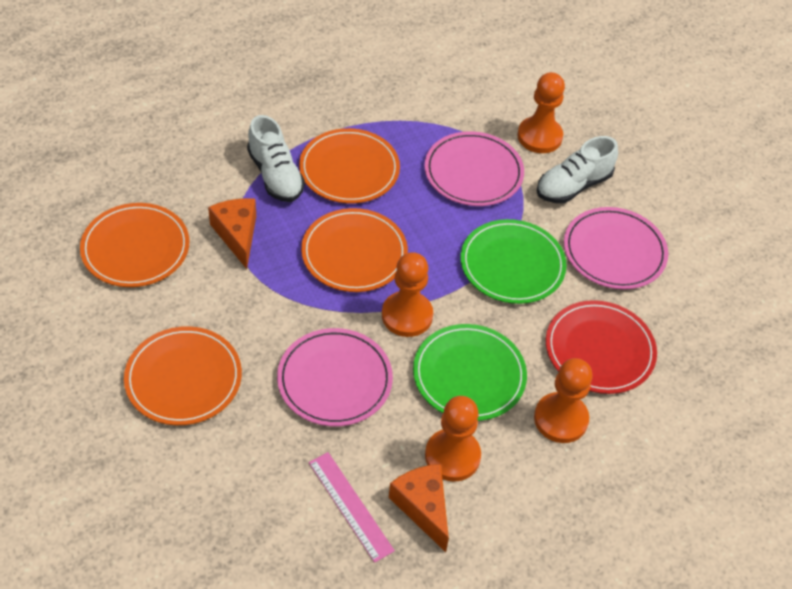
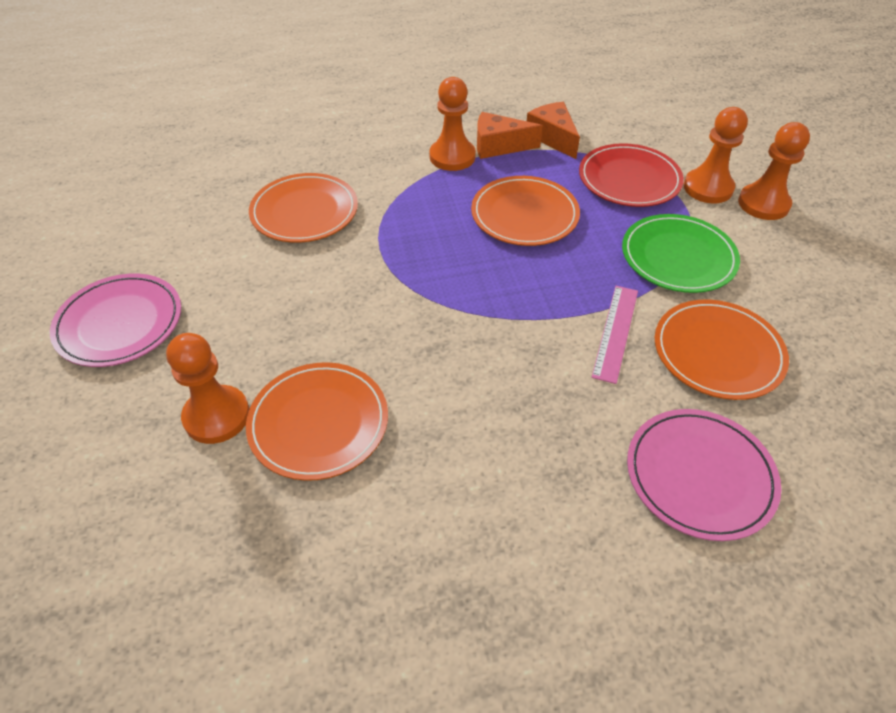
green plate: [413,324,527,421] [461,219,567,304] = 2 -> [622,214,740,293] = 1
pink plate: [277,328,393,426] [424,131,524,206] [564,207,668,289] = 3 -> [50,274,181,367] [627,409,781,541] = 2
white shoe: [247,115,305,202] [537,136,618,203] = 2 -> none = 0

